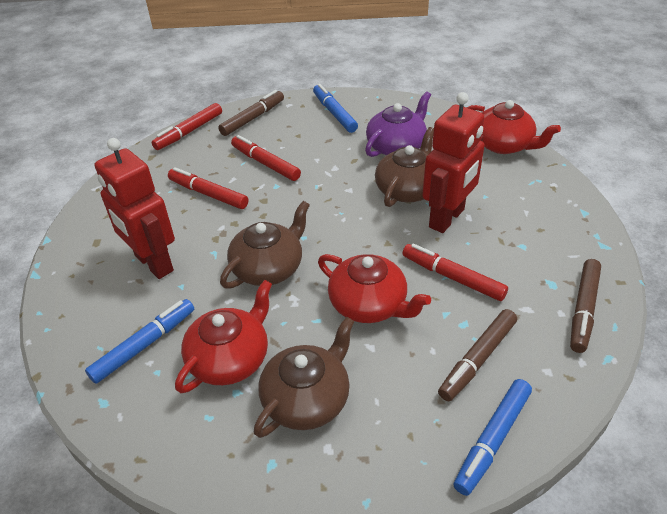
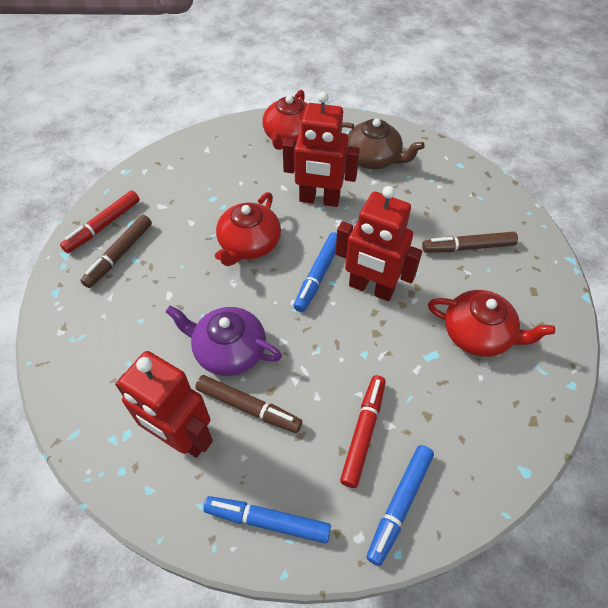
brown teapot: [220,201,310,289] [254,317,355,438] [375,127,434,207] = 3 -> [342,118,425,169] = 1
red marker: [152,103,222,150] [168,167,248,209] [231,135,301,181] [402,244,508,301] = 4 -> [60,191,140,253] [340,375,386,488] = 2
red robot: [95,138,175,279] [422,92,485,233] = 2 -> [115,351,213,458] [282,91,360,207] [335,186,422,301] = 3

